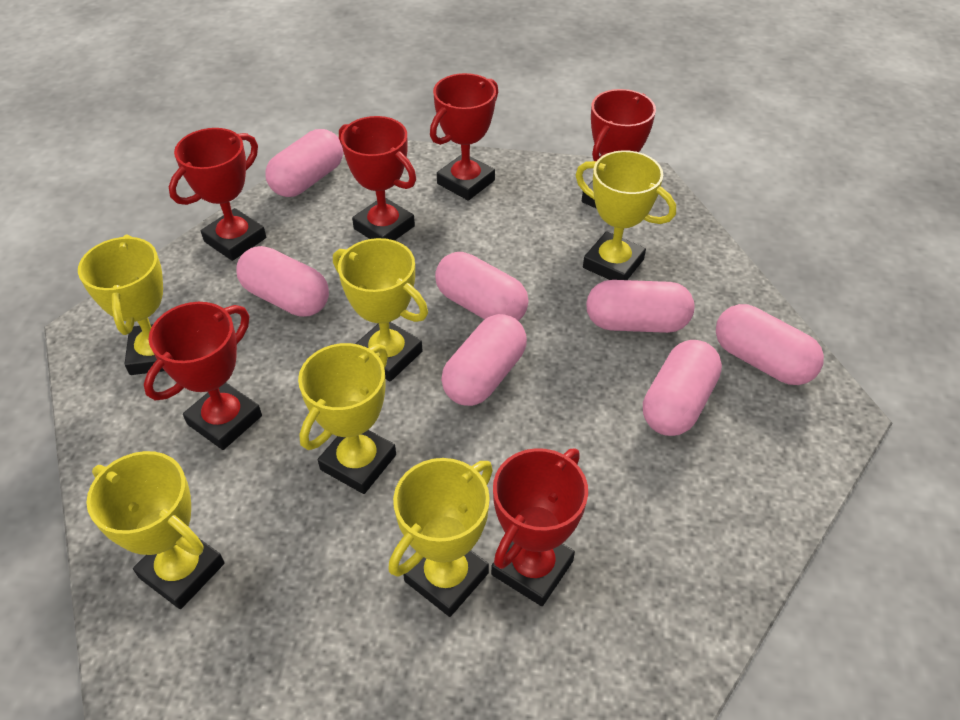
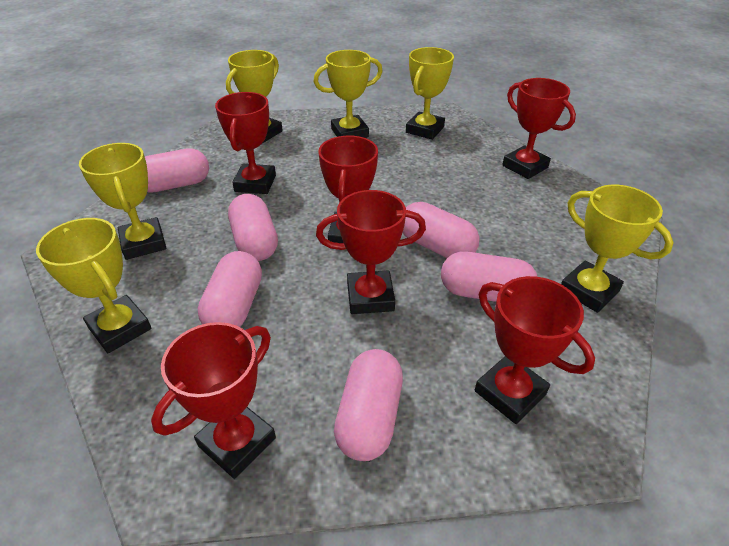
pink capsule: [236,246,329,317] [266,129,343,197] [435,252,529,321] [441,314,527,406] [586,280,694,333] [643,340,722,436] [716,304,824,385] = 7 -> [145,148,209,193] [198,251,262,327] [228,194,278,261] [334,349,403,461] [403,202,480,258] [441,251,538,302] = 6

